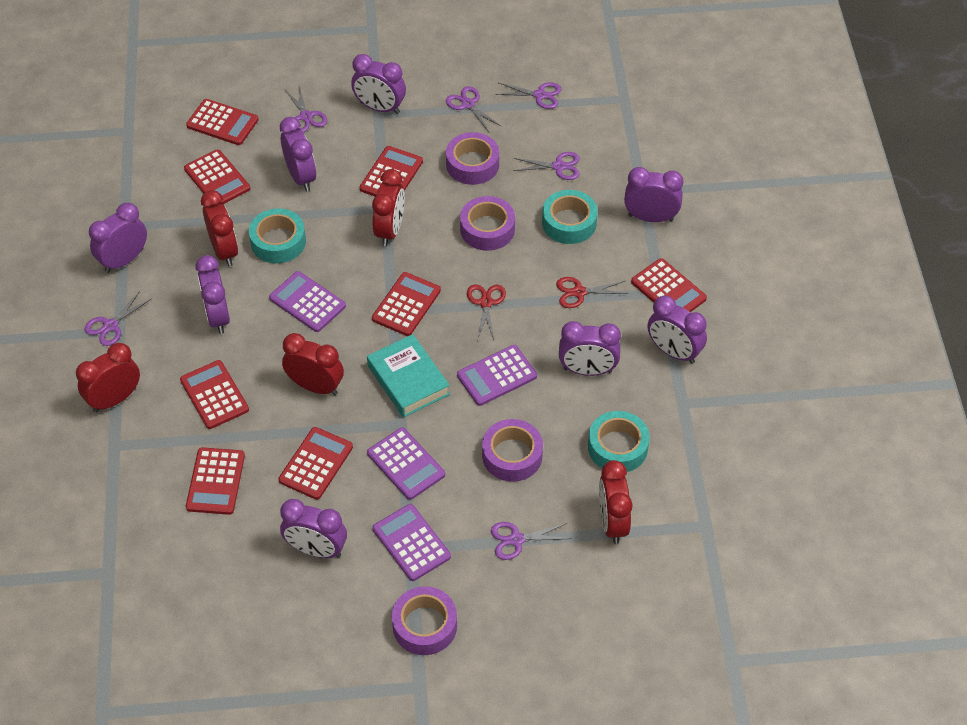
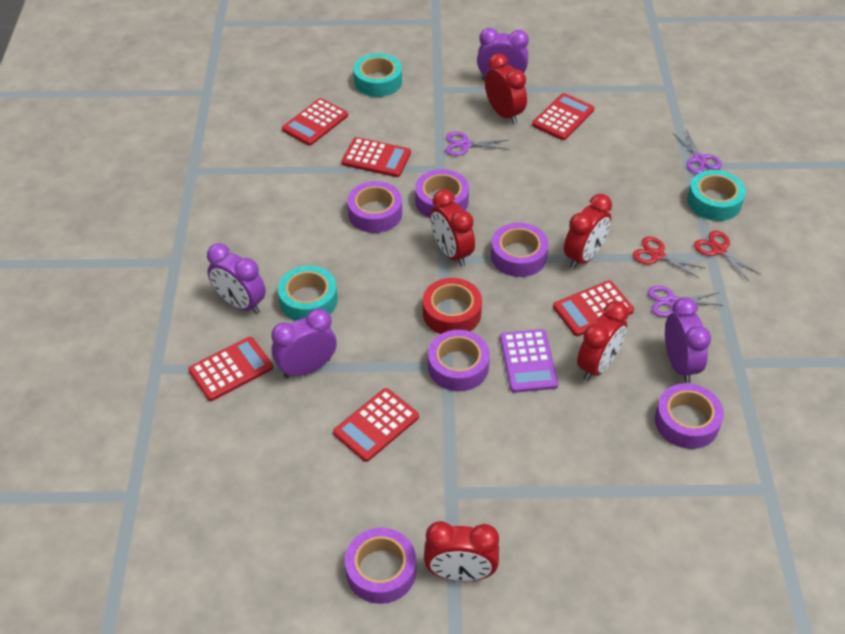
purple calculator: [269,271,346,332] [367,427,445,500] [372,504,451,581] [457,345,537,406] = 4 -> [500,329,558,393] = 1
purple clock: [89,203,147,273] [196,255,230,334] [280,117,316,191] [280,499,347,558] [351,54,406,114] [559,321,621,376] [624,167,683,222] [647,295,707,364] = 8 -> [207,243,266,314] [271,308,337,378] [477,28,529,80] [665,297,711,383] = 4
purple scissors: [84,291,151,346] [284,87,327,132] [446,86,502,132] [491,522,571,560] [495,82,561,109] [513,152,580,180] = 6 -> [446,132,509,156] [647,286,723,317] [672,129,722,174] = 3
purple tape: [392,586,457,655] [446,132,499,185] [460,196,515,251] [482,419,543,482] = 4 -> [345,528,416,604] [347,181,402,233] [415,169,469,218] [428,330,490,391] [491,223,548,277] [655,383,724,449] = 6
red calculator: [180,360,249,429] [184,149,250,204] [186,99,258,145] [186,447,245,515] [278,427,353,500] [360,146,423,197] [372,272,441,336] [631,258,707,312] = 8 -> [188,337,273,401] [282,98,348,146] [333,388,419,462] [342,137,411,177] [532,93,594,140] [553,280,634,336] = 6
red tape: none = 0 -> [423,278,482,334] = 1
turquoise book: [367,334,450,418] = 1 -> none = 0

